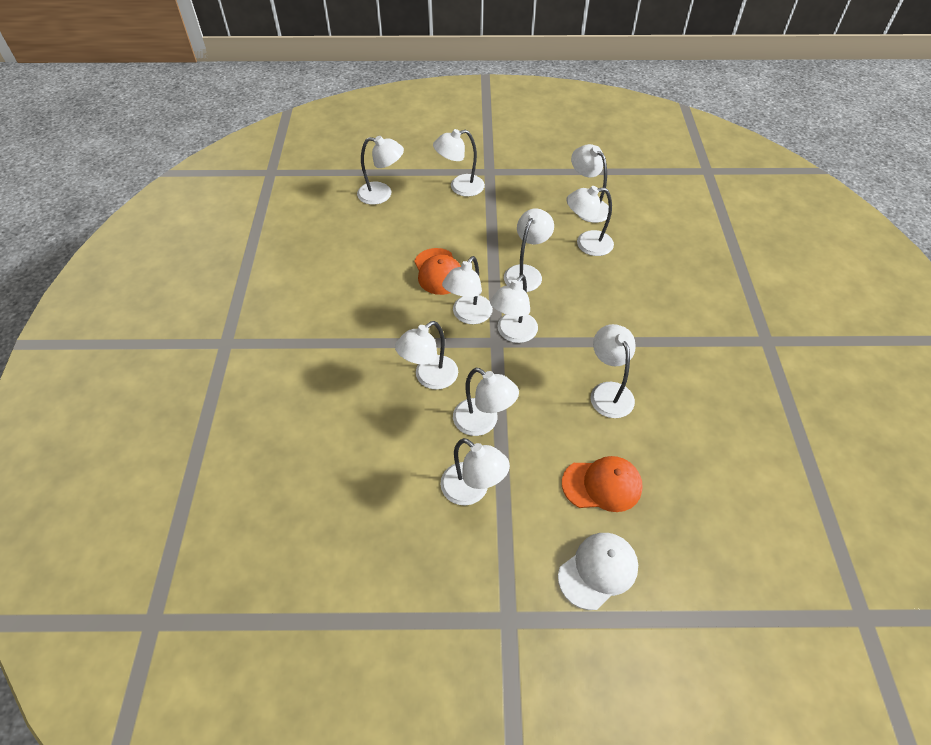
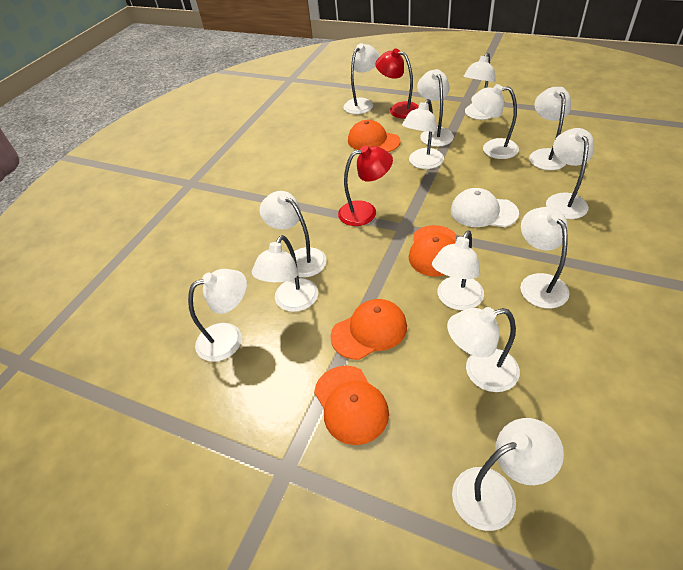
orange cap: [414,248,461,295] [562,456,643,512] = 2 -> [314,365,389,445] [331,299,407,360] [348,120,401,152] [409,225,456,277] = 4
red lamp: none = 0 -> [338,145,393,226] [376,48,419,119] = 2
white lamp: [357,136,404,205] [395,321,458,390] [433,129,485,197] [440,438,510,506] [442,256,493,324] [453,368,519,436] [490,274,538,343] [504,208,554,292] [566,186,614,256] [571,144,609,223] [590,324,636,418] = 11 -> [188,269,247,362] [252,235,318,312] [260,191,327,277] [344,43,380,114] [402,99,444,169] [417,69,454,147] [432,231,484,310] [447,307,520,392] [452,418,564,531] [463,53,496,120] [471,84,519,159] [520,207,570,309] [529,87,571,170] [546,128,594,219] = 14

